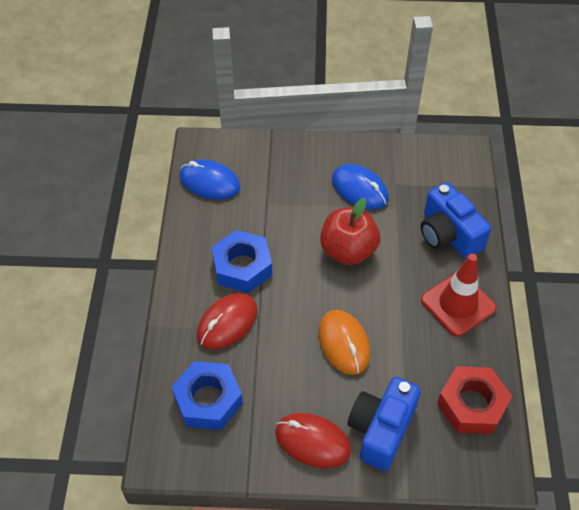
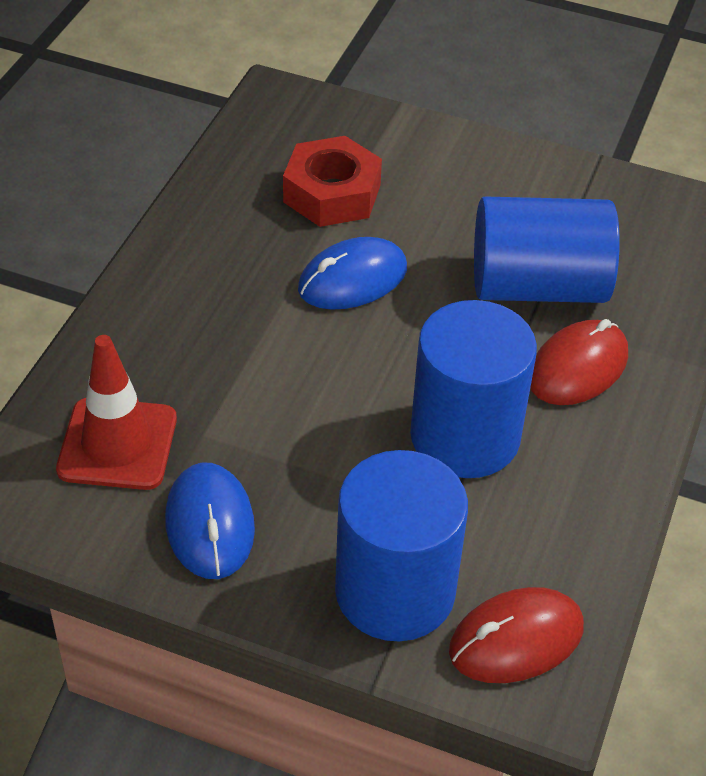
blue camera: [348,377,421,471] [421,182,491,259] = 2 -> none = 0
blue cylinder: none = 0 -> [335,450,468,641] [410,300,537,478] [474,197,620,303] = 3
blue nut: [171,361,243,430] [212,230,272,293] = 2 -> none = 0
orange mouse: [318,310,370,375] = 1 -> none = 0
red apple: [320,198,380,265] = 1 -> none = 0

